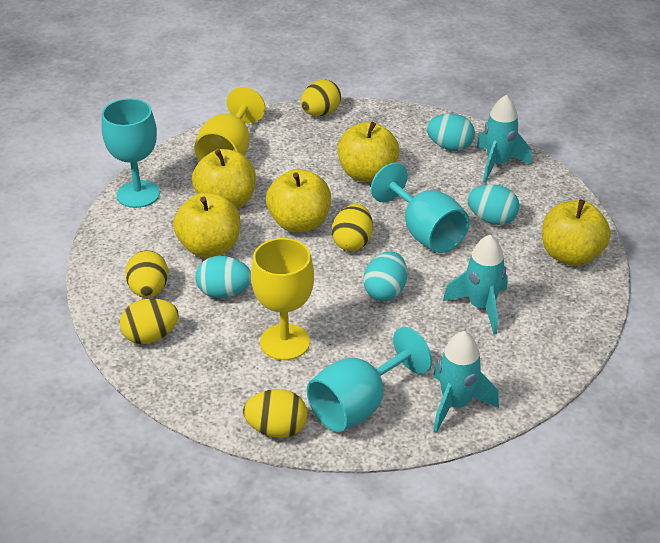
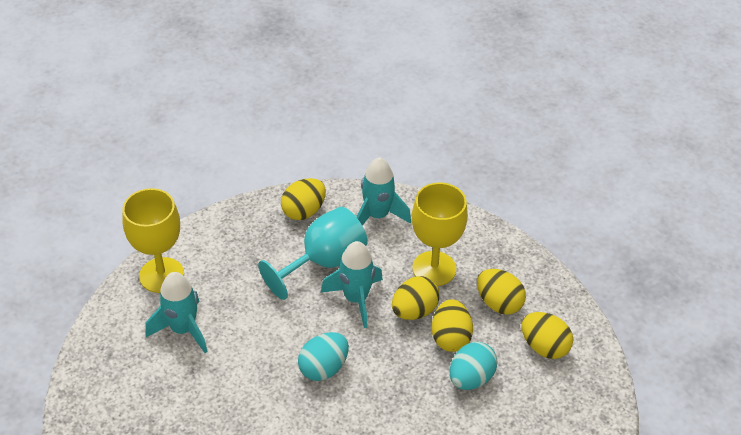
turquoise egg: [195,256,251,298] [363,252,407,301] [427,114,475,151] [467,184,520,225] = 4 -> [298,332,349,381] [449,342,498,390] = 2
turquoise goblet: [101,98,160,208] [307,327,432,432] [371,163,470,253] = 3 -> [258,207,368,300] = 1
yellow apple: [173,192,240,258] [192,149,256,209] [266,169,331,233] [337,122,399,182] [542,200,611,266] = 5 -> none = 0

